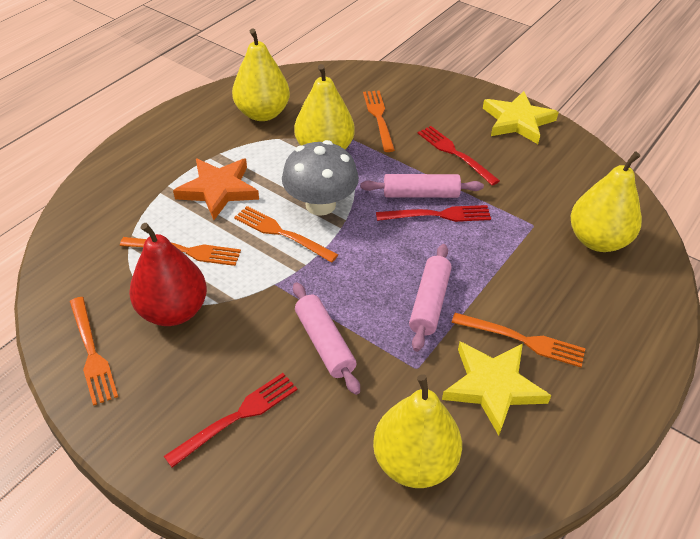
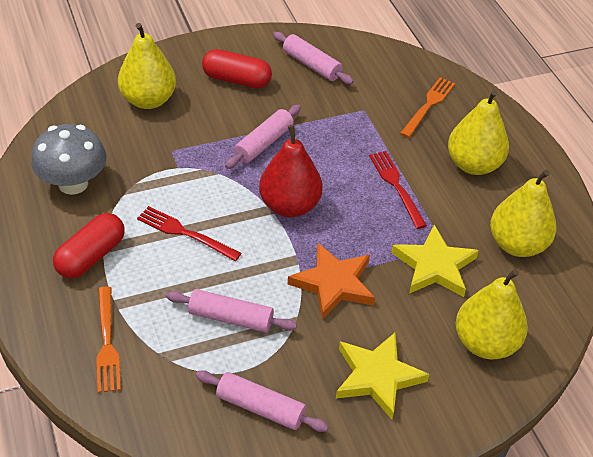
orange fork: [70,297,118,406] [120,237,241,266] [234,206,338,263] [363,91,395,152] [451,313,586,367] = 5 -> [96,286,121,393] [400,77,455,138] = 2
pink rolling pin: [293,282,360,395] [360,174,484,198] [409,244,452,352] = 3 -> [166,289,297,332] [196,370,329,432] [225,105,301,169] [273,32,354,84] = 4
red capsule: none = 0 -> [53,213,125,279] [202,49,272,89] = 2
red fork: [164,373,298,468] [376,205,491,222] [418,126,500,186] = 3 -> [137,206,242,261] [369,151,427,229] = 2

